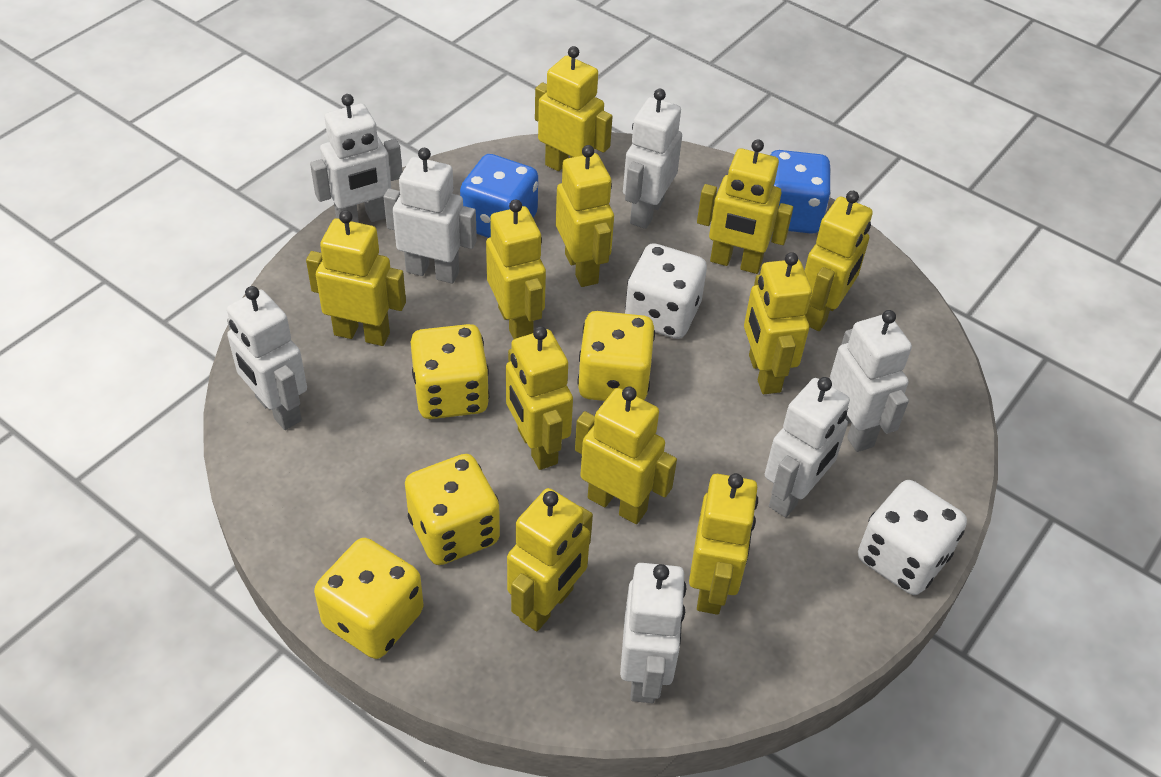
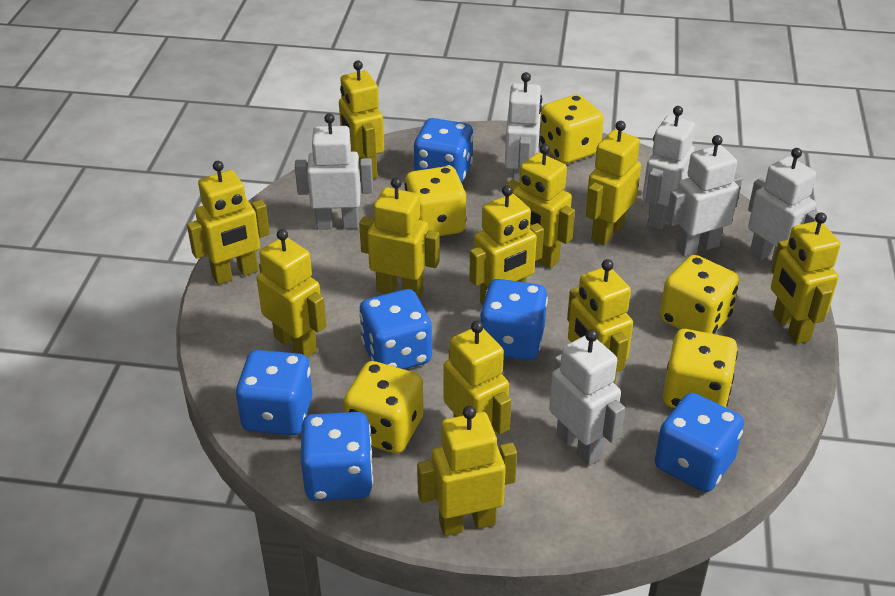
blue dice: [460,154,538,238] [771,150,831,234] = 2 -> [236,350,313,436] [301,412,373,501] [359,289,432,369] [414,118,473,183] [480,279,548,360] [655,393,744,492] = 6
white dice: [625,243,707,339] [858,480,967,595] = 2 -> none = 0
white robot: [227,286,307,430] [310,94,402,223] [384,148,477,284] [620,563,686,703] [623,89,682,229] [765,377,850,517] [829,310,912,452] = 7 -> [295,113,373,230] [505,72,542,183] [549,329,625,466] [643,106,695,230] [666,135,742,257] [748,148,819,267] = 6
yellow dice: [314,538,424,659] [405,454,500,565] [411,324,489,419] [578,311,655,401] = 4 -> [343,361,423,454] [405,166,467,236] [540,94,604,164] [660,255,739,334] [663,329,738,408] = 5

